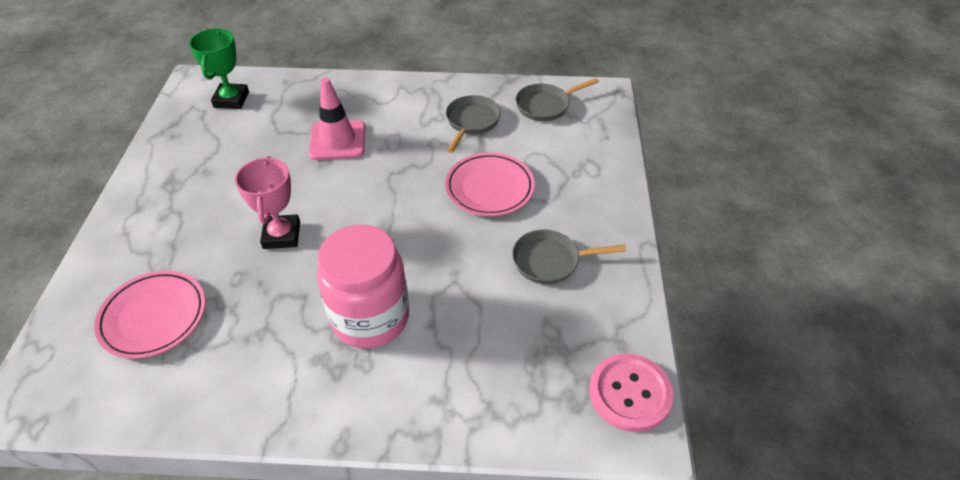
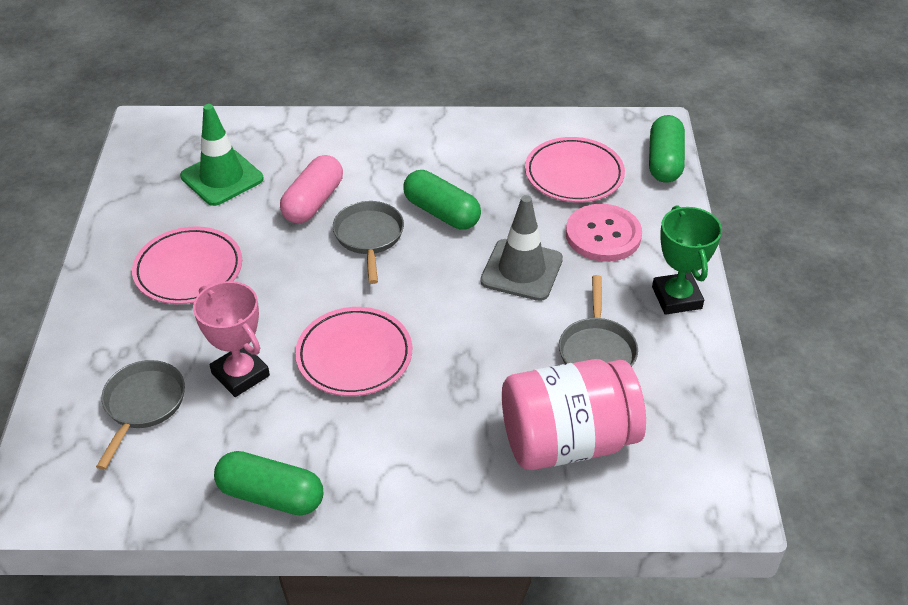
green capsule: none = 0 -> [214,451,323,516] [403,170,481,230] [649,115,685,183] = 3
green traffic cone: none = 0 -> [180,104,264,206] = 1
grey traffic cone: none = 0 -> [480,195,563,301] = 1
pink capsule: none = 0 -> [280,155,343,223] = 1
pink plate: [94,270,206,359] [445,152,535,216] = 2 -> [132,226,242,304] [295,307,412,396] [525,137,625,202] = 3
pink traffic cone: [309,77,365,160] = 1 -> none = 0

